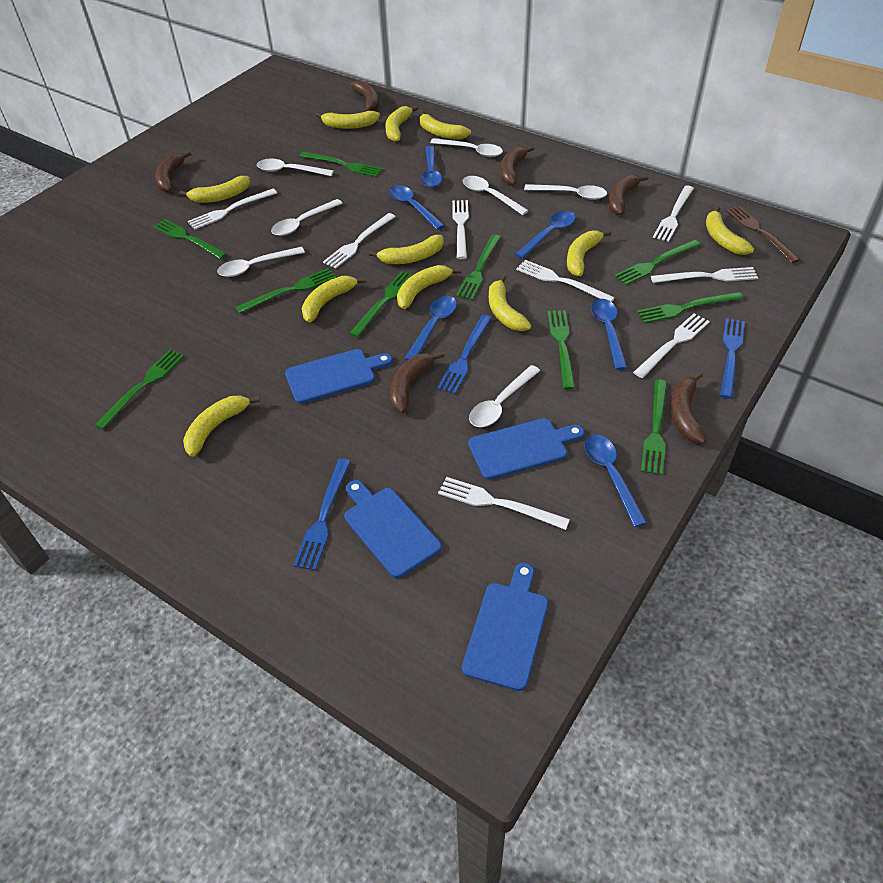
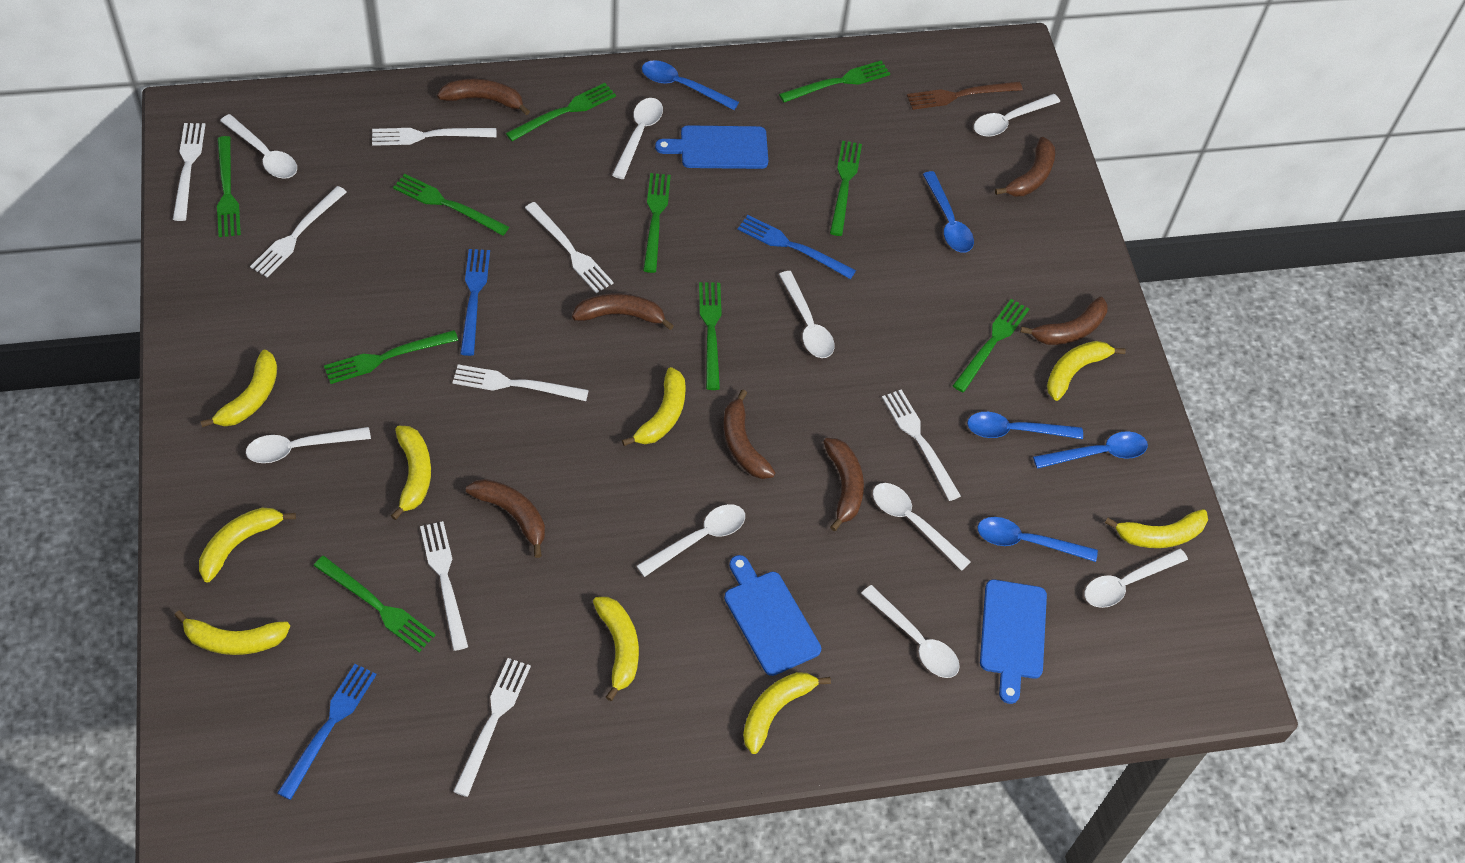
blue cutting board: [285,349,393,404] [344,480,442,578] [462,563,548,691] [468,418,584,480] = 4 -> [655,125,768,169] [724,555,821,676] [980,580,1047,704] = 3
blue spoon: [389,185,445,230] [404,296,457,361] [421,146,442,188] [515,211,575,259] [584,434,647,527] [591,299,627,370] = 6 -> [642,60,739,110] [923,171,974,252] [967,412,1083,439] [977,517,1098,562] [1033,431,1148,469] = 5
brown banana: [155,151,191,193] [350,80,379,112] [390,351,445,413] [500,146,535,186] [608,175,648,215] [670,372,706,443] = 6 -> [437,79,530,115] [466,479,545,558] [572,293,674,330] [723,389,775,479] [823,438,864,531] [995,137,1055,196] [1020,297,1108,345] = 7
white spoon: [217,247,305,277] [257,159,334,176] [271,199,343,236] [430,138,503,157] [463,176,529,215] [469,365,540,427] [524,184,607,200] = 7 -> [220,114,297,179] [246,427,371,463] [612,98,663,179] [637,504,745,577] [779,271,835,358] [861,585,960,678] [873,483,971,571] [974,94,1060,137] [1085,548,1188,608] = 9
yellow banana: [179,176,250,203] [183,395,260,457] [302,276,366,322] [316,111,380,129] [369,235,444,264] [385,105,419,142] [397,265,461,309] [420,111,471,140] [489,275,531,331] [567,230,611,276] [706,206,754,255] = 11 -> [174,610,290,655] [199,508,296,582] [200,350,277,427] [391,426,431,520] [593,597,639,701] [622,367,686,446] [743,672,831,754] [1047,341,1126,401] [1105,509,1208,548] = 9

